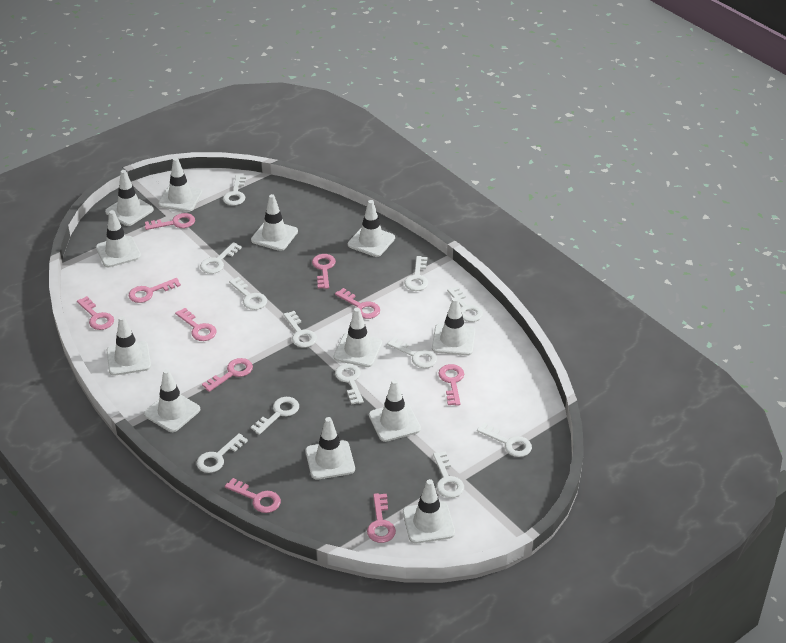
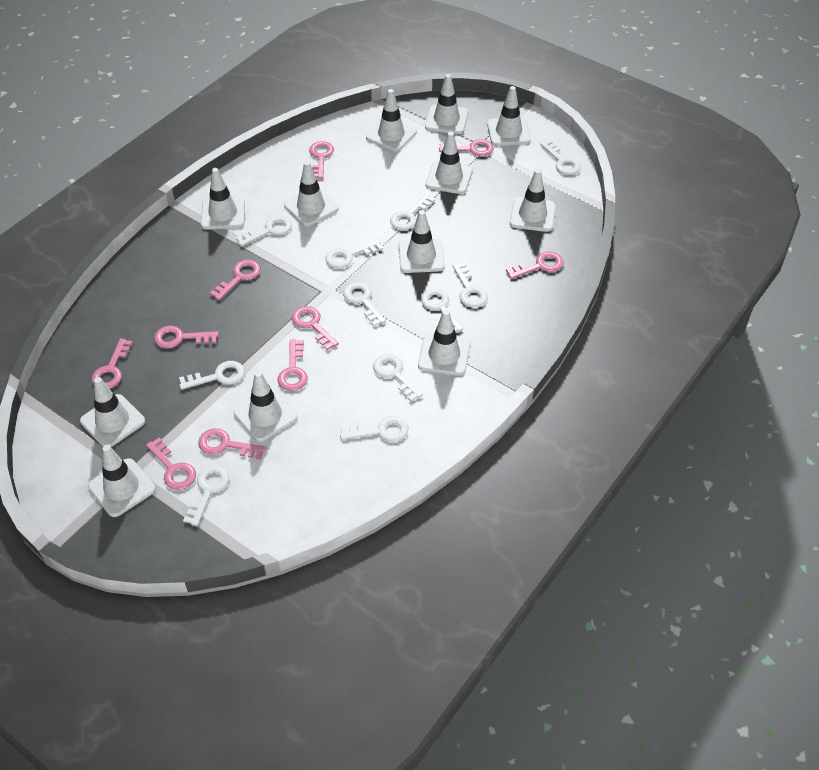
white key: [196,433,248,473] [200,242,242,274] [223,175,246,206] [229,277,267,310] [251,397,299,435] [283,311,317,348] [335,363,364,405] [387,337,437,368] [404,256,428,291] [433,451,464,498] [447,286,483,322] [477,423,532,457] = 12 -> [179,361,245,390] [183,466,229,526] [236,216,292,247] [325,240,383,268] [340,416,408,442] [343,282,386,326] [373,354,423,402] [390,194,435,230] [421,289,463,332] [452,262,488,308] [540,140,581,175] = 11

